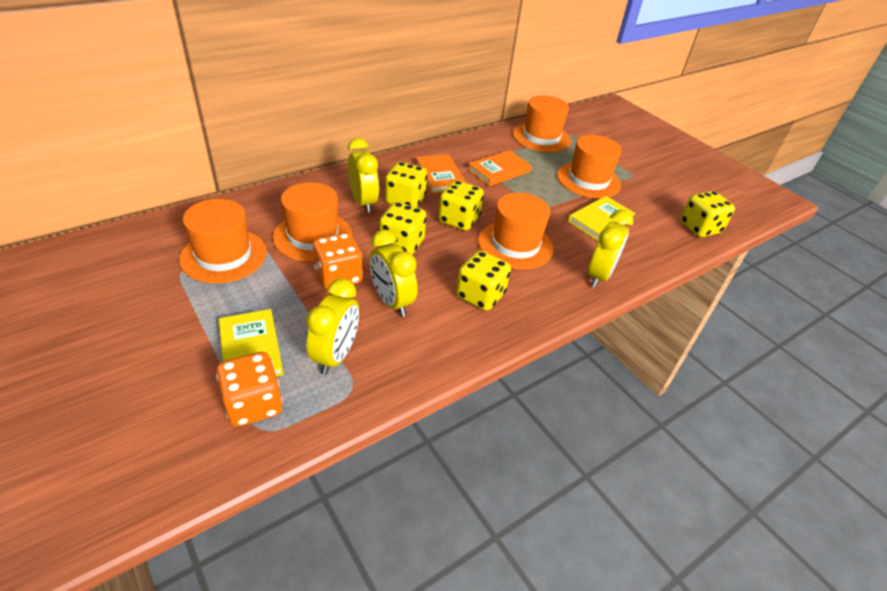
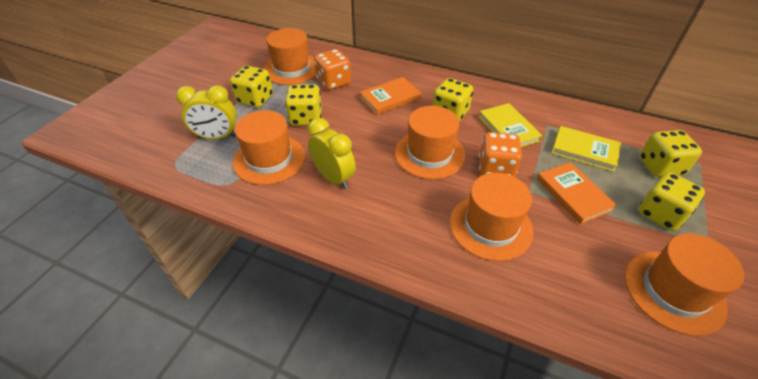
yellow clock: [306,278,359,375] [348,138,379,213] [369,230,418,317] [588,210,633,287] = 4 -> [176,85,237,139] [308,118,356,189] = 2

